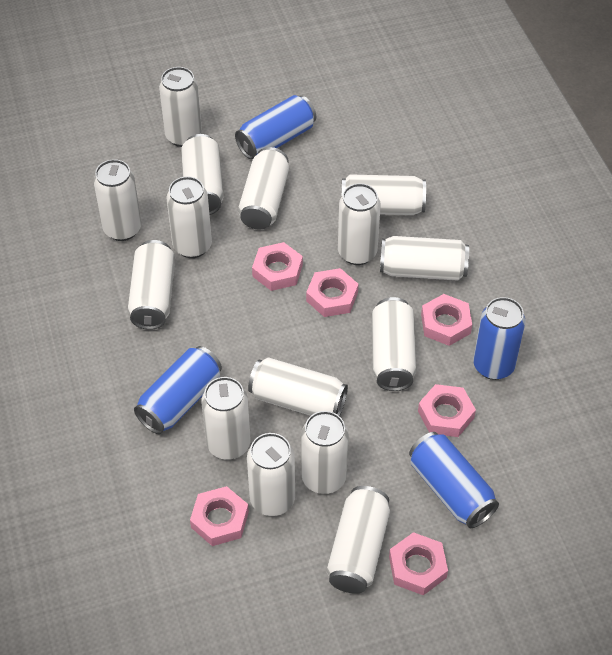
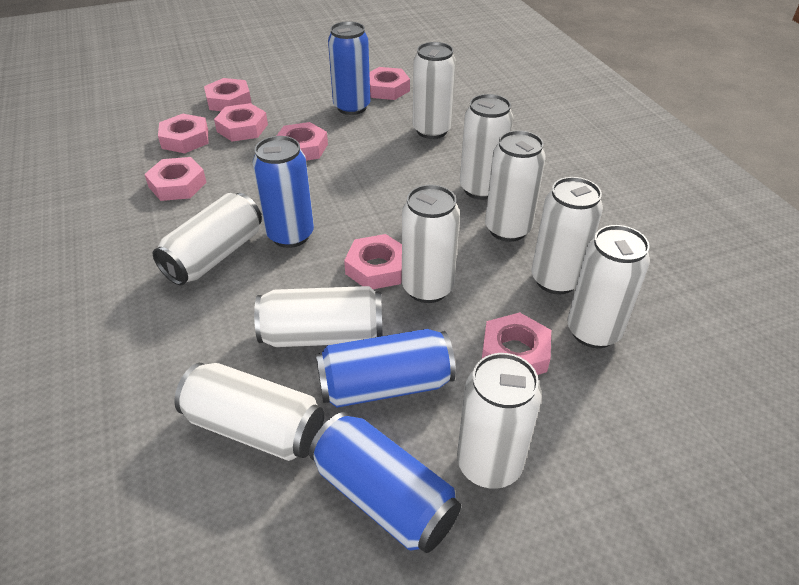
pink nut: [190,486,249,546] [252,242,303,291] [306,268,358,317] [389,532,448,595] [418,384,476,437] [421,294,472,346] = 6 -> [144,157,207,201] [158,114,208,153] [204,78,252,111] [214,103,268,141] [277,122,328,161] [344,234,402,289] [369,67,410,100] [482,312,551,375] = 8
white can: [94,159,141,241] [128,240,175,330] [159,67,202,147] [167,176,212,258] [181,134,224,215] [201,377,250,460] [238,147,289,229] [247,433,295,516] [248,357,348,416] [301,411,349,494] [326,486,390,594] [338,183,381,265] [341,174,426,215] [372,297,416,391] [380,236,469,281] = 15 -> [153,193,262,286] [174,363,324,461] [254,286,383,347] [402,185,460,303] [413,42,456,139] [457,353,542,489] [460,94,513,200] [485,130,546,242] [531,177,603,295] [567,225,650,348] = 10

